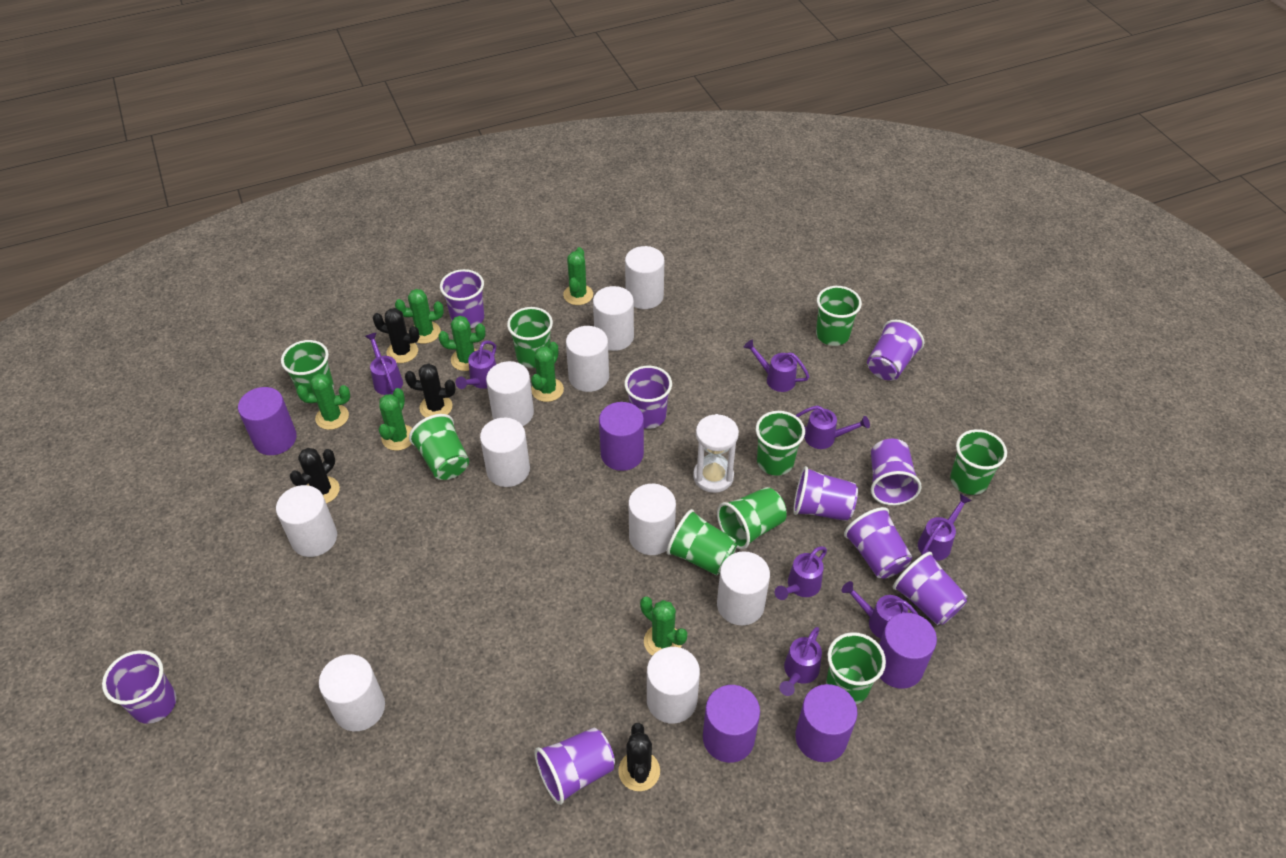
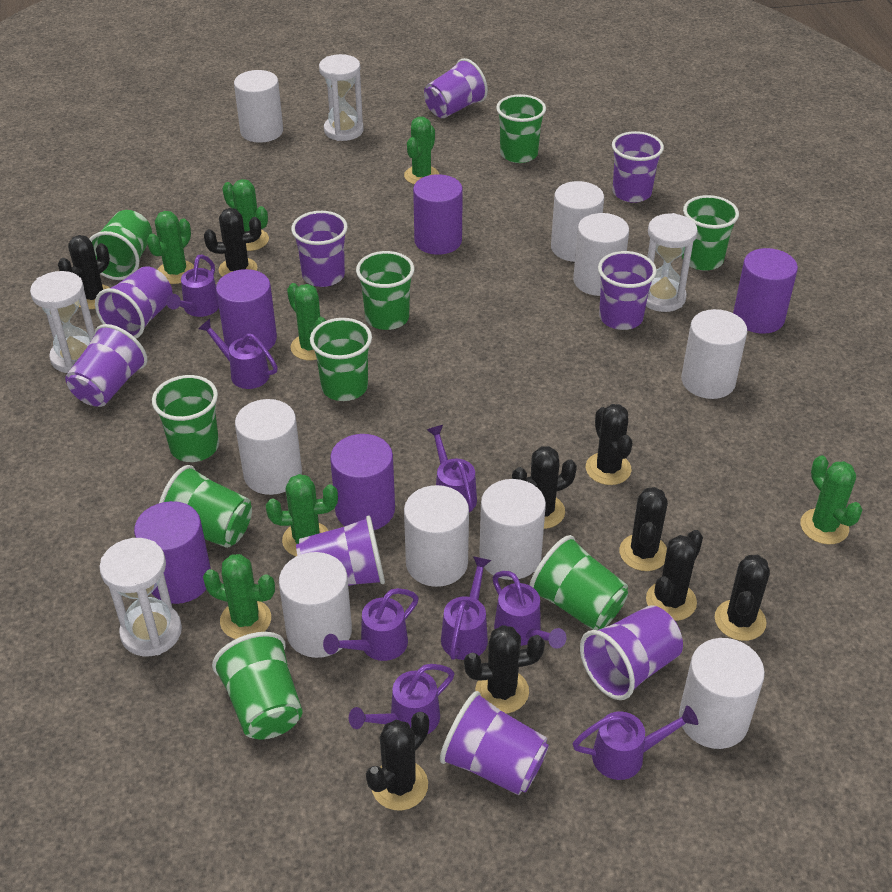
black cactus: [290,448,340,504] [373,308,420,363] [405,364,456,418] [618,723,660,791] = 4 -> [58,235,110,309] [204,208,261,277] [366,712,429,811] [464,625,545,713] [512,446,577,529] [586,404,632,485] [619,487,668,571] [646,530,703,621] [715,555,770,641] = 9
white cylinder: [276,485,337,557] [319,654,385,731] [480,418,530,487] [486,361,534,426] [566,326,609,392] [593,286,634,351] [625,246,664,309] [628,484,676,555] [647,647,700,724] [717,551,770,626] = 10 -> [234,70,283,143] [235,399,302,495] [279,552,352,658] [404,485,469,587] [479,479,546,580] [551,181,604,262] [573,213,629,296] [679,638,765,749] [681,309,747,399] = 9
white hourglass: [693,414,739,493] = 1 -> [30,271,95,373] [99,538,182,656] [319,54,364,141] [646,213,698,312] = 4

